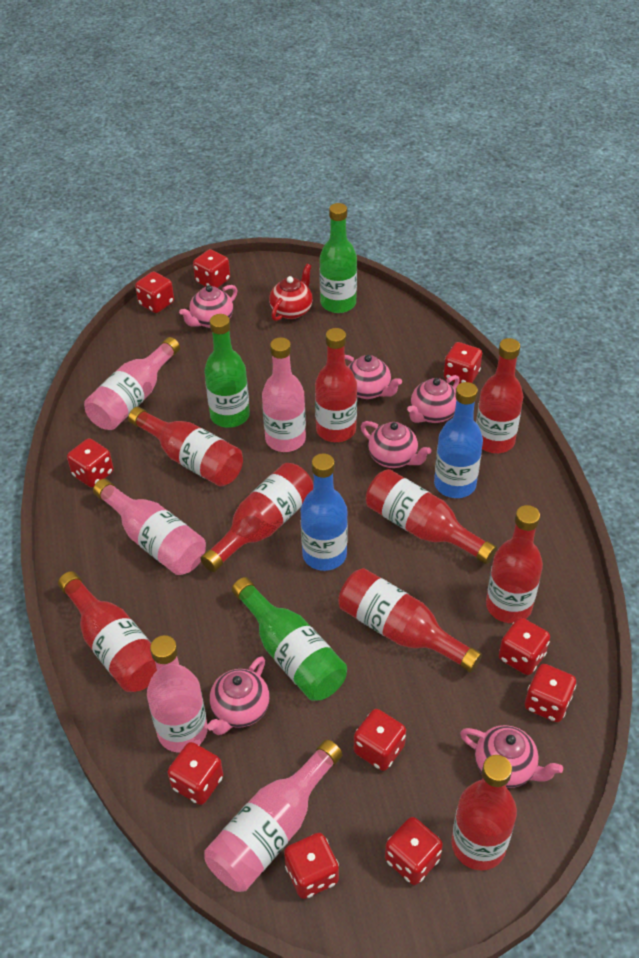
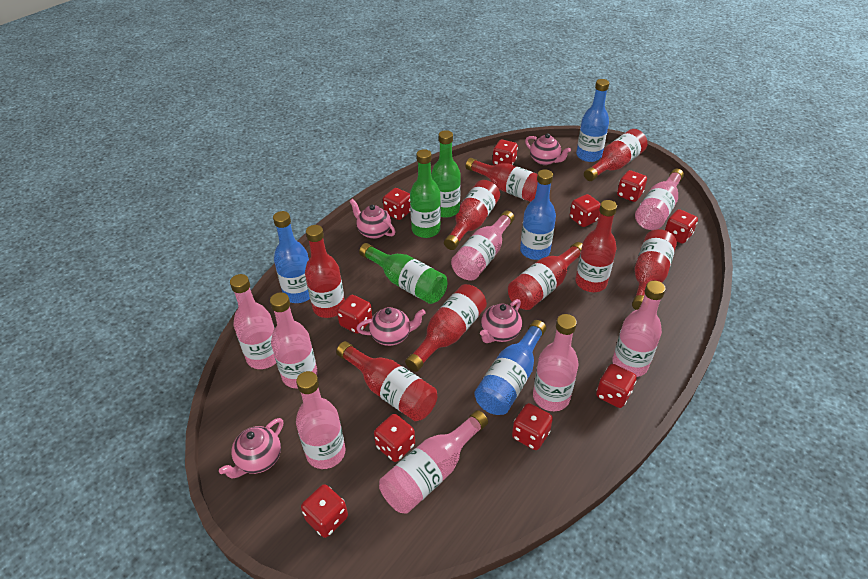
blue bottle: [301,453,348,571] [434,382,483,498] = 2 -> [273,211,310,303] [474,320,546,415] [520,169,556,260] [576,79,609,162] = 4
pink bottle: [84,337,180,430] [93,479,206,575] [147,635,208,753] [204,739,343,892] [262,337,306,452] = 5 -> [230,274,276,369] [270,292,318,389] [296,371,346,469] [379,410,488,514] [451,211,515,281] [533,314,579,411] [612,281,666,377] [635,168,684,230] = 8
pink teapot: [179,285,238,328] [207,656,270,735] [345,355,402,399] [361,421,432,468] [407,375,460,423] [460,725,563,788] = 6 -> [219,418,283,478] [349,199,396,239] [356,307,425,346] [480,299,522,343] [525,133,571,165] = 5
red teapot: [269,264,313,321] = 1 -> none = 0

